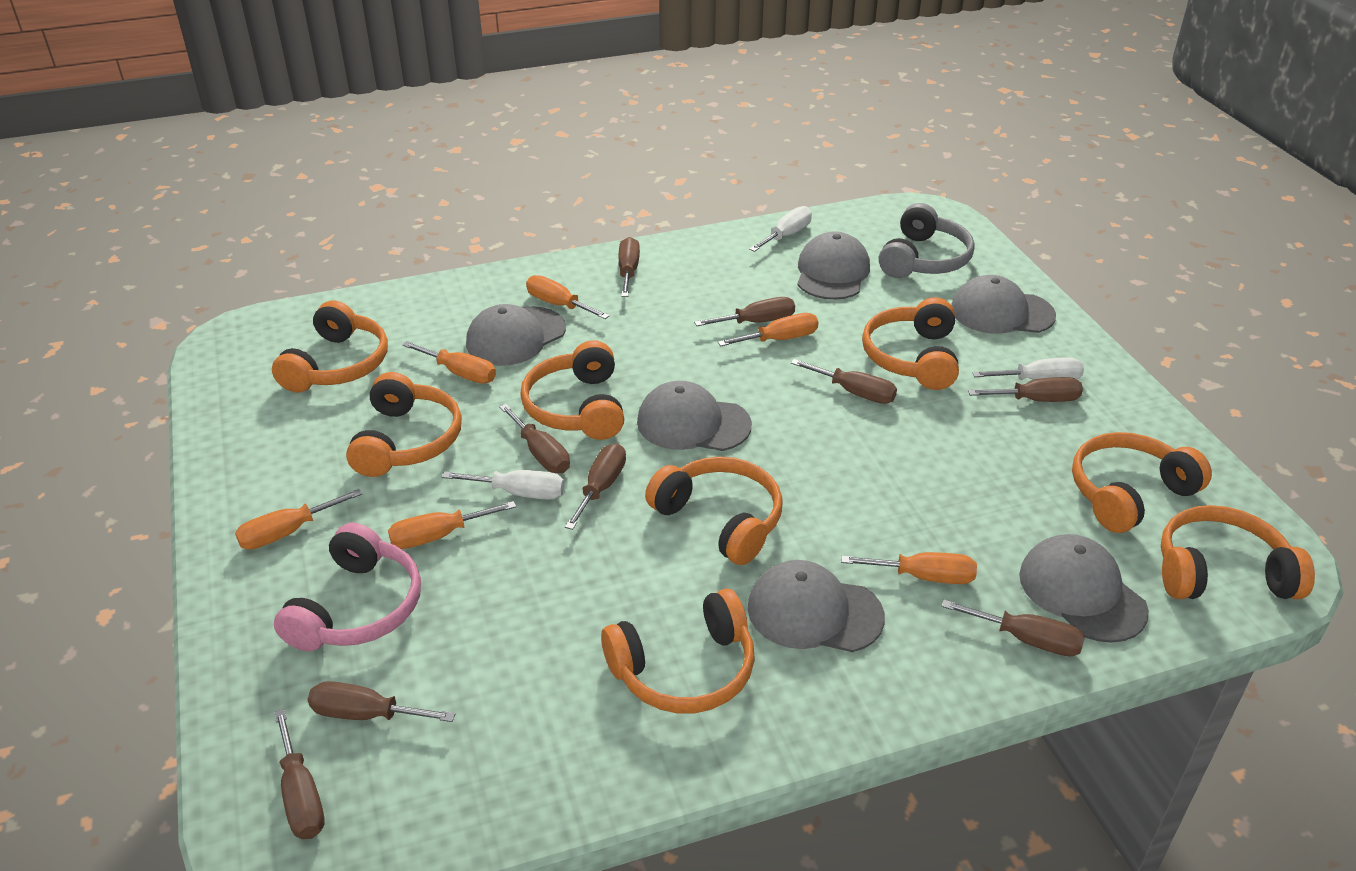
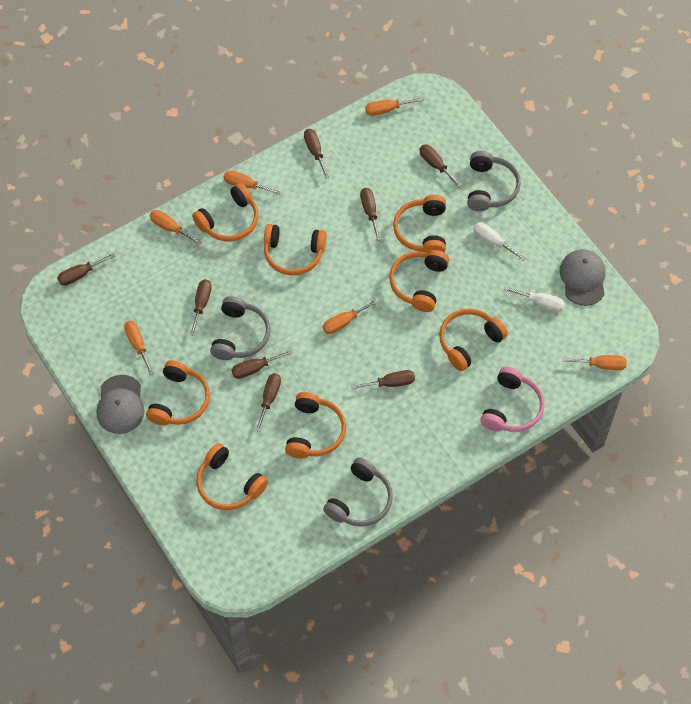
brown screwdriver: [274,709,325,839] [308,681,455,722] [499,404,570,473] [565,443,626,530] [619,237,640,297] [694,297,795,326] [791,359,897,404] [941,600,1085,657] [968,377,1083,402] = 9 -> [57,253,115,286] [190,279,212,336] [232,350,293,379] [255,373,281,432] [304,129,329,178] [351,370,415,389] [360,188,381,241] [419,144,462,187] = 8
grey cap: [466,304,566,366] [637,381,752,451] [748,560,885,652] [797,231,870,300] [951,275,1056,334] [1019,534,1149,643] = 6 -> [96,375,145,434] [560,249,605,306] = 2
grey headphones: [879,203,975,278] = 1 -> [210,296,270,360] [323,457,393,527] [467,151,521,211] = 3
white screwdriver: [442,470,564,500] [749,206,812,252] [973,357,1084,380] = 3 -> [473,222,525,260] [503,286,565,312] = 2

